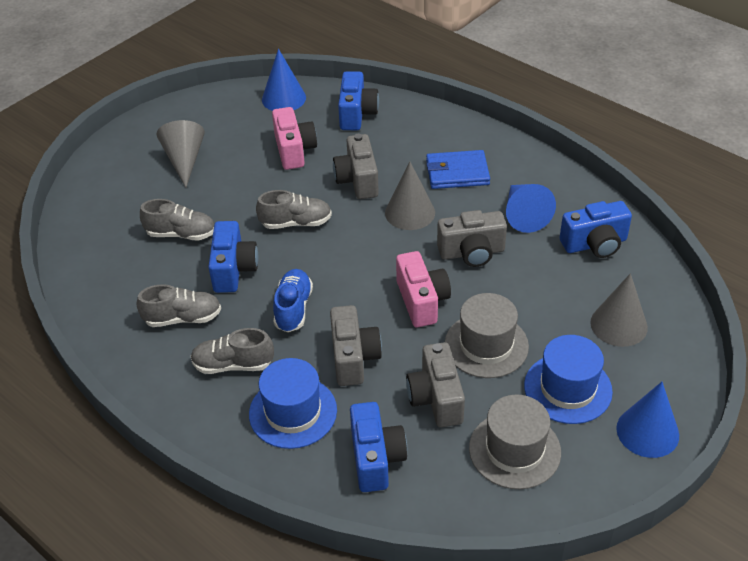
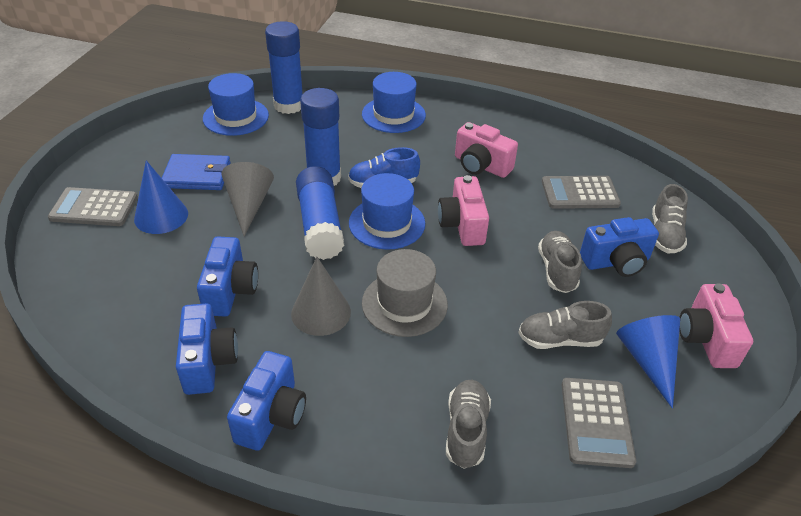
blue cone: [262,49,306,111] [506,184,556,233] [616,382,679,458] = 3 -> [134,160,188,234] [616,315,680,408] = 2
blue glue stick: none = 0 -> [265,21,303,114] [296,166,345,260] [300,88,341,186] = 3
blue hat: [249,358,337,449] [524,335,613,424] = 2 -> [203,73,269,136] [349,173,425,250] [362,72,426,133] = 3
grey calculator: none = 0 -> [48,187,138,226] [542,176,621,209] [562,378,636,468] = 3
grey camera: [330,305,382,386] [333,134,379,199] [406,342,465,427] [437,210,507,267] = 4 -> none = 0
grey cone: [156,120,205,188] [385,162,435,230] [590,273,648,347] = 3 -> [221,162,274,236] [291,257,351,336] = 2
grey hat: [445,293,529,378] [469,394,561,489] = 2 -> [362,249,448,337] = 1
pink camera: [272,107,317,170] [396,251,451,327] = 2 -> [438,175,489,246] [455,122,518,178] [679,283,753,368] = 3

